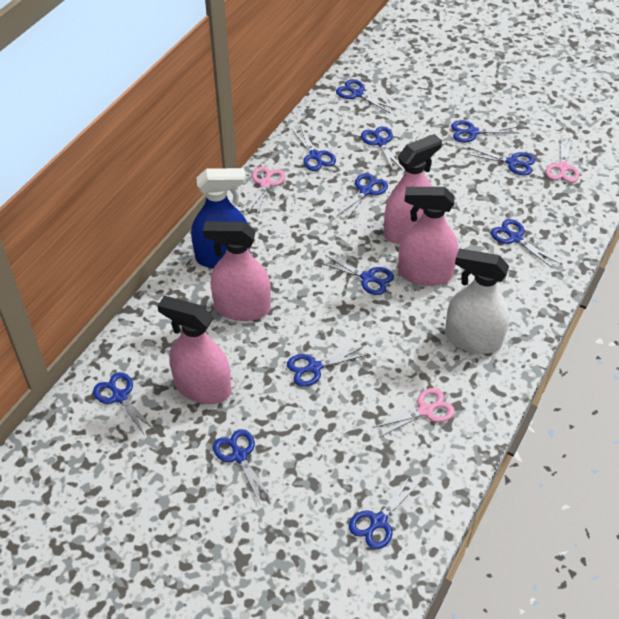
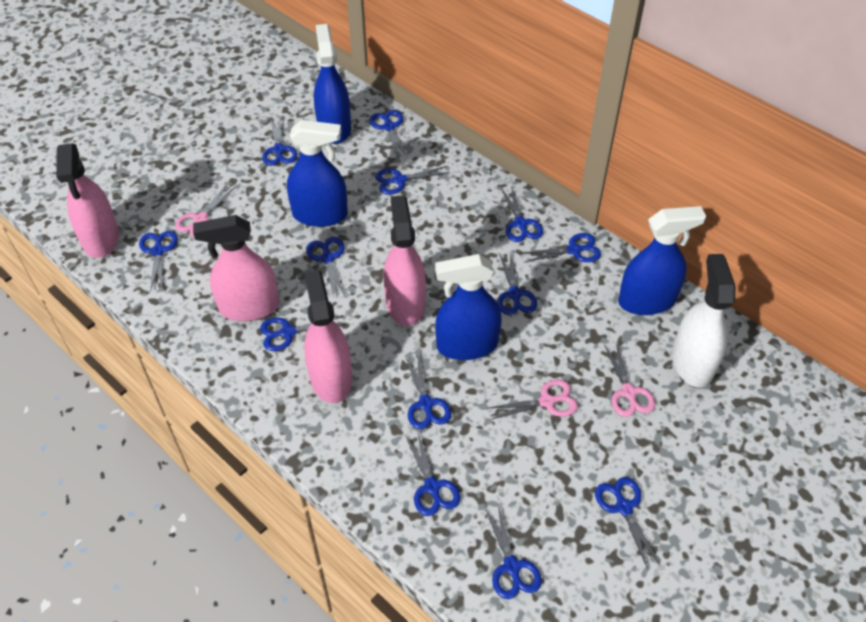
blue scissors: [93,372,156,436] [213,429,272,504] [287,346,368,387] [292,126,336,171] [320,255,394,295] [336,79,395,113] [336,173,388,221] [349,476,420,549] [361,126,403,172] [451,120,518,143] [466,147,536,175] [491,219,558,268] = 12 -> [139,231,178,292] [260,315,344,351] [262,118,297,166] [306,237,345,298] [370,110,407,159] [375,166,450,195] [405,353,451,429] [405,430,460,516] [485,504,542,599] [497,251,537,315] [501,186,543,242] [523,233,601,262] [595,477,660,568] = 13
blue spray bottle: [191,168,250,269] = 1 -> [287,120,348,227] [314,24,351,144] [435,254,502,360] [618,206,706,315] = 4

